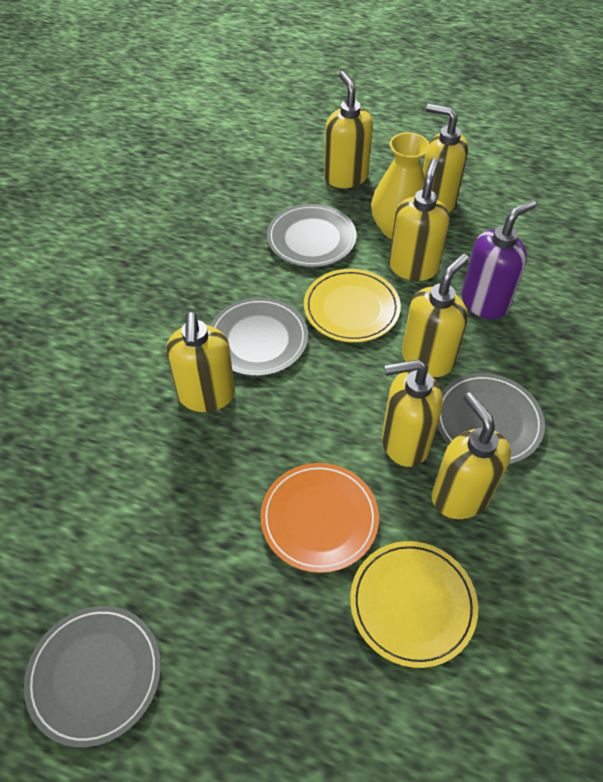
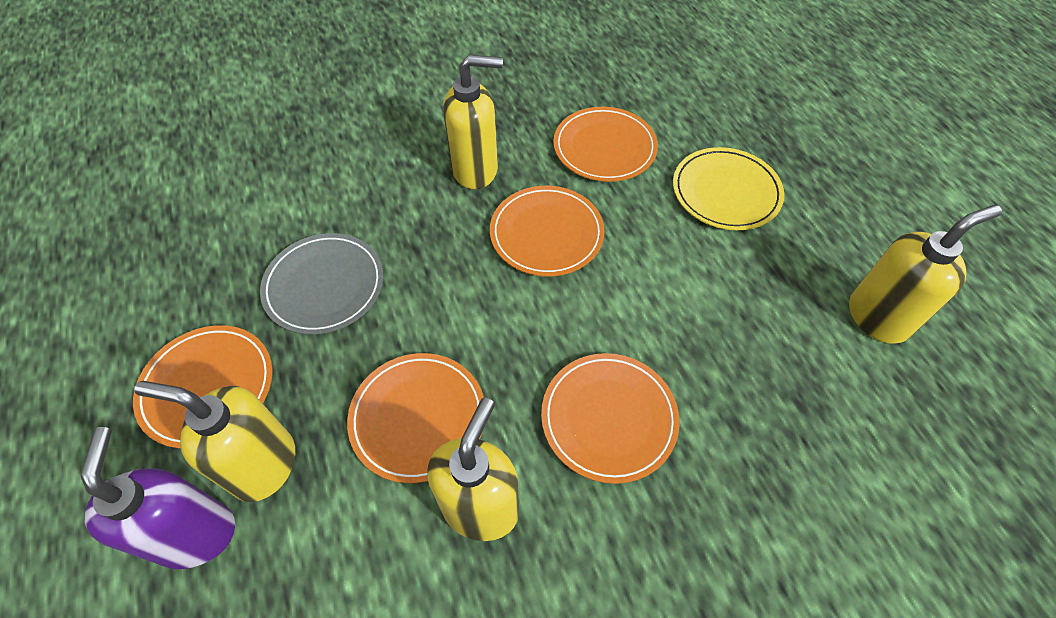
grey plate: [24,606,161,747] [210,297,308,376] [267,204,357,267] [437,373,545,464] = 4 -> [260,233,383,334] = 1
orange plate: [260,463,379,573] = 1 -> [133,325,273,448] [347,353,484,483] [490,186,605,276] [541,353,680,484] [553,107,658,182] = 5
yellow plate: [304,269,401,343] [350,541,478,668] = 2 -> [673,147,784,230] = 1
yellow soap dispenser: [166,312,235,412] [324,71,373,188] [382,359,443,467] [389,158,449,281] [402,254,469,377] [423,103,468,213] [432,392,511,519] = 7 -> [134,381,295,502] [427,398,519,541] [443,55,503,189] [849,205,1002,344] = 4
yellow vase: [371,132,430,239] = 1 -> none = 0

